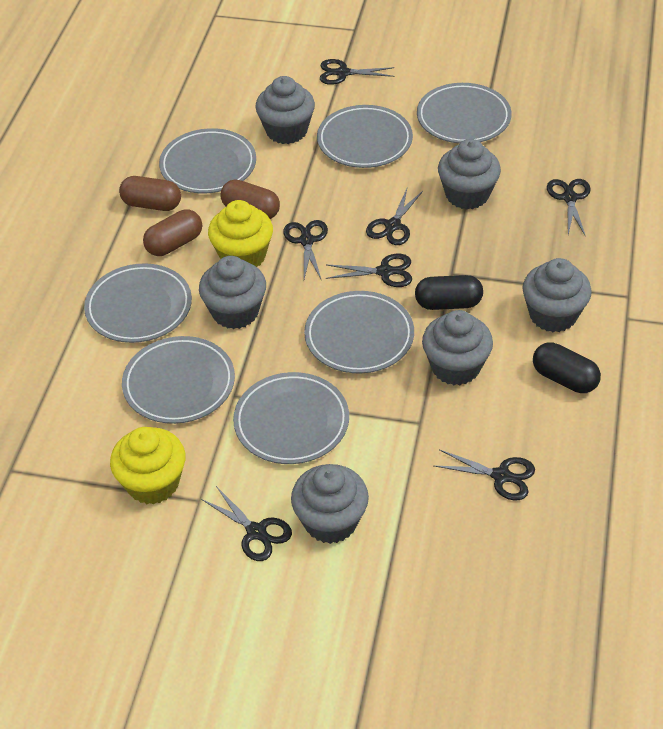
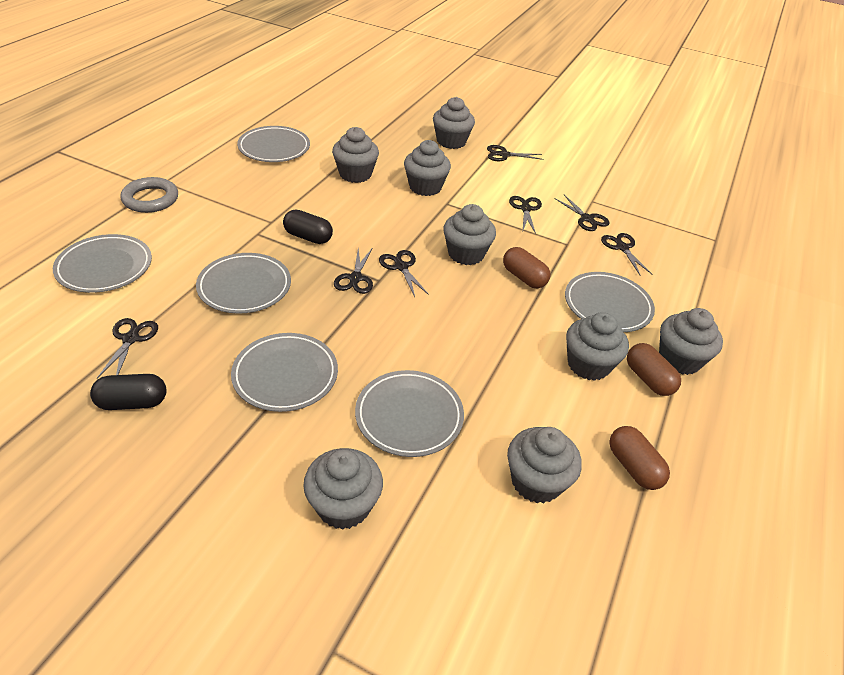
grey cupcake: [199,256,266,329] [255,76,315,144] [291,464,369,544] [422,310,493,385] [438,139,501,209] [522,258,592,332] = 6 -> [303,448,383,530] [332,127,379,183] [404,140,451,196] [433,97,475,149] [443,204,496,265] [507,427,582,503] [566,312,629,381] [659,308,723,375] = 8
grey plate: [84,263,192,343] [122,336,235,424] [159,128,256,193] [233,372,349,464] [304,291,414,373] [317,105,413,168] [417,83,511,144] = 7 -> [53,234,152,293] [196,253,291,314] [231,333,338,412] [237,126,310,162] [355,370,464,457] [565,272,655,332] = 6
grey ring: none = 0 -> [120,177,178,213] = 1
yellow cupcake: [110,427,185,505] [208,200,273,267] = 2 -> none = 0

